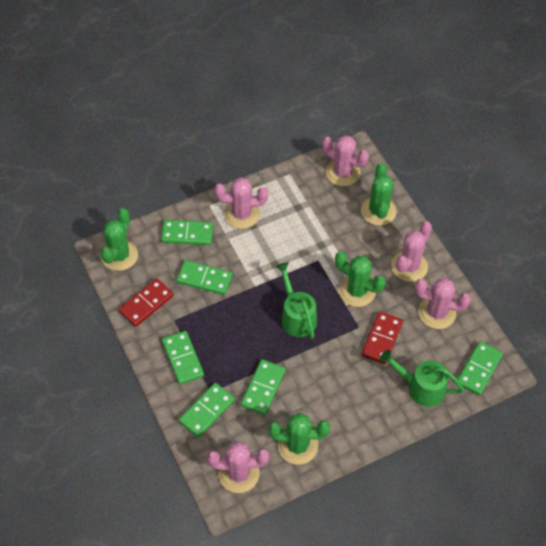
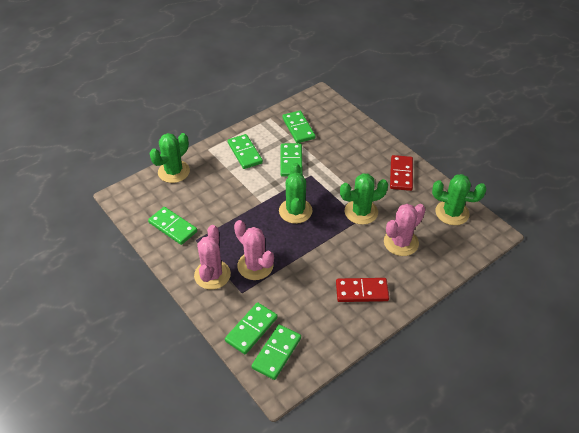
green watering can: [275,262,317,339] [380,350,464,407] = 2 -> none = 0
pink cactus: [207,441,269,493] [214,177,268,229] [322,135,369,186] [391,221,432,282] [415,278,471,329] = 5 -> [194,225,231,290] [234,220,274,280] [384,204,425,256] = 3

